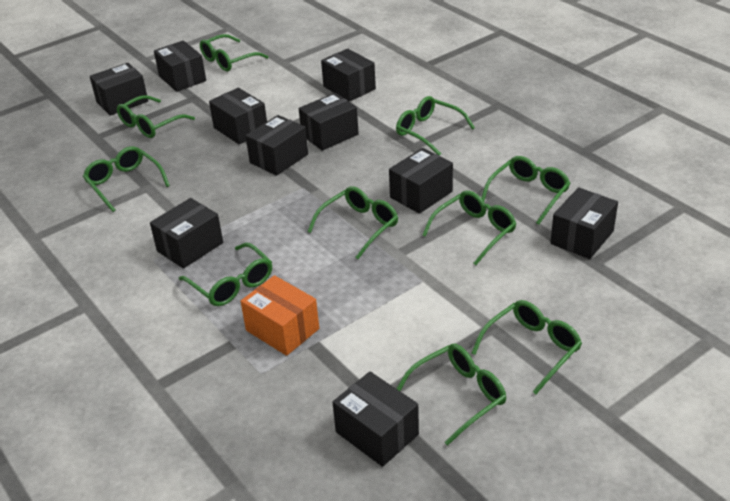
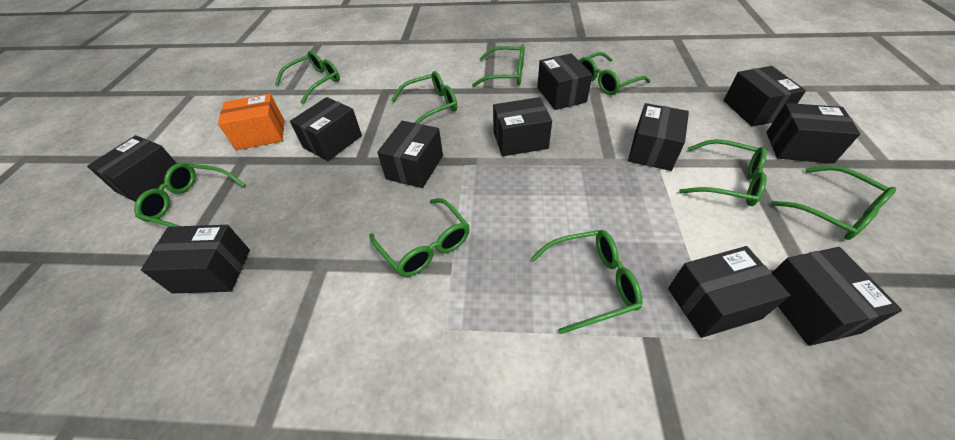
black box: [90,63,148,116] [150,198,223,269] [154,40,206,92] [209,88,267,144] [246,115,308,176] [299,93,359,151] [321,49,376,102] [332,372,419,467] [389,148,453,214] [550,187,618,259] = 10 -> [87,135,177,202] [141,225,250,293] [290,97,362,161] [377,121,443,188] [493,97,552,156] [537,53,592,110] [628,103,689,171] [668,246,790,338] [723,66,806,127] [766,103,860,164] [772,247,902,346] = 11
green glasses: [83,146,170,212] [117,95,195,138] [179,243,272,306] [200,34,269,72] [307,186,398,259] [396,96,475,155] [397,344,506,446] [422,191,516,265] [471,300,582,394] [481,156,570,225] = 10 -> [134,163,245,227] [275,51,340,104] [370,198,470,277] [391,71,457,123] [472,44,524,87] [530,230,642,334] [579,52,650,95] [679,139,767,206] [771,166,896,240] = 9

